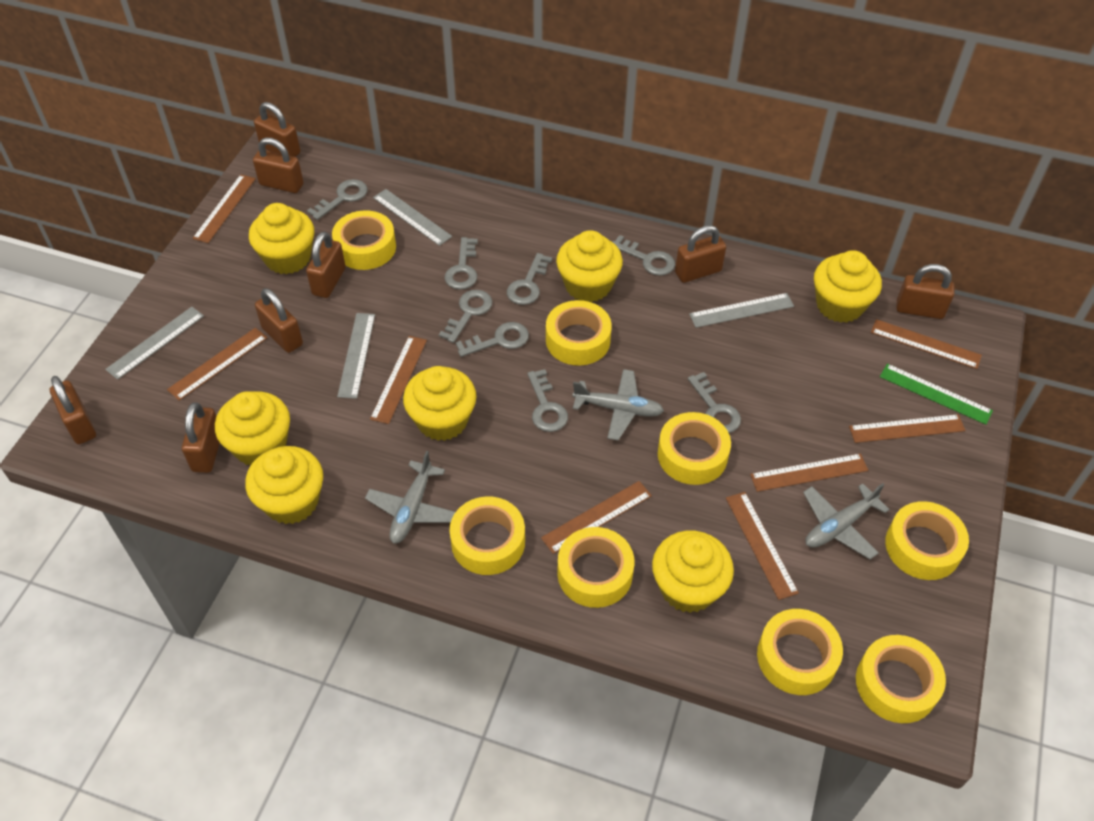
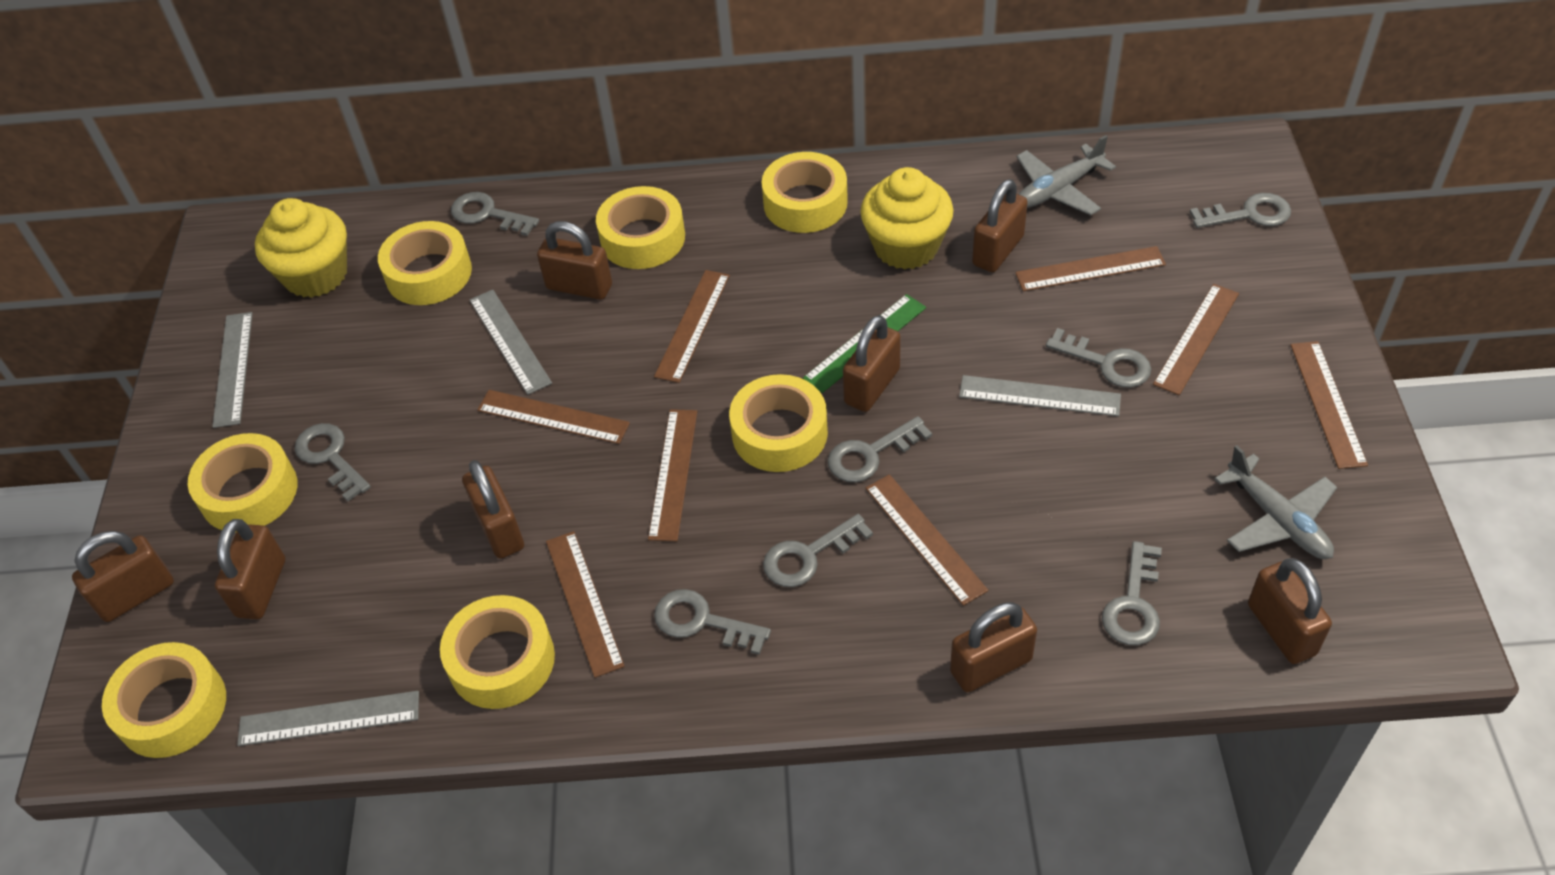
grey plane: [365,451,455,544] [572,369,664,440] [803,483,890,559] = 3 -> [1016,135,1116,215] [1215,445,1337,559] = 2
yellow cupcake: [215,391,290,465] [245,446,323,524] [249,203,314,274] [403,366,476,441] [556,230,623,302] [652,531,734,613] [814,250,882,323] = 7 -> [255,198,347,298] [860,167,954,270] = 2
yellow tape: [332,210,396,270] [449,496,525,575] [546,300,612,366] [557,527,634,608] [658,412,731,485] [757,609,843,695] [856,635,946,723] [885,501,969,580] = 8 -> [102,642,226,758] [188,433,297,533] [378,221,472,305] [440,595,555,709] [596,186,685,269] [729,374,828,472] [762,152,848,233] = 7

